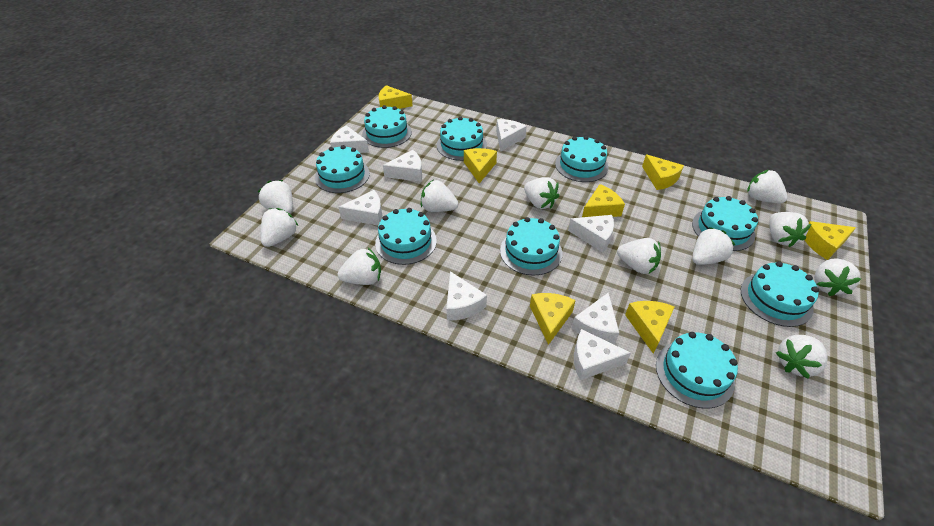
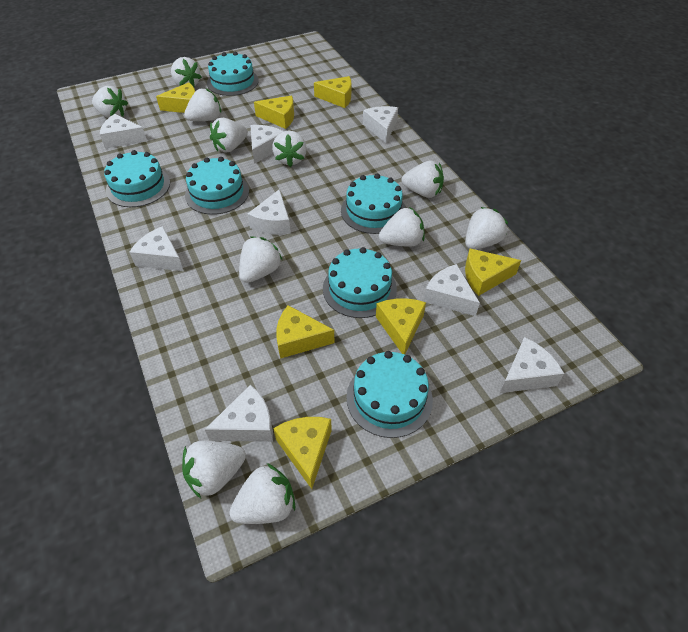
turquoise cake: [315,145,370,193] [362,105,412,148] [375,208,437,265] [437,116,487,161] [500,217,562,276] [555,136,608,182] [656,332,738,408] [692,196,758,251] [741,261,819,327] = 9 -> [104,150,170,207] [185,157,249,215] [207,52,259,96] [323,247,397,318] [341,174,406,234] [346,351,433,438] = 6

